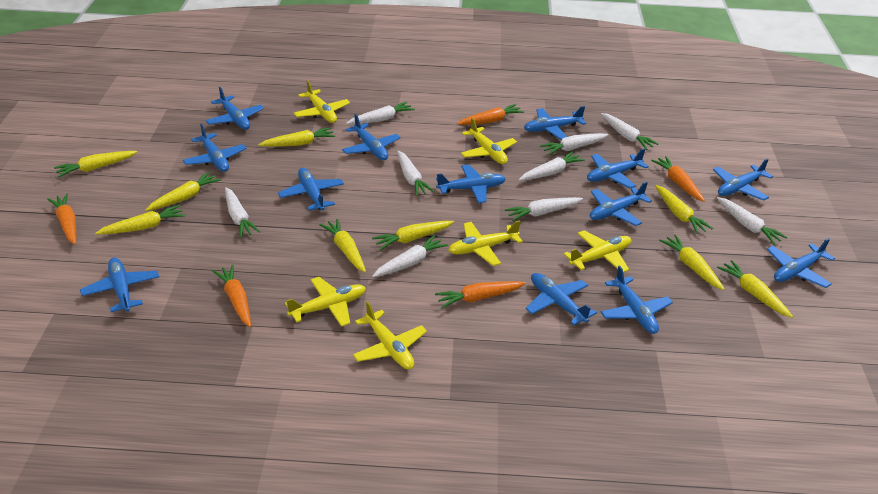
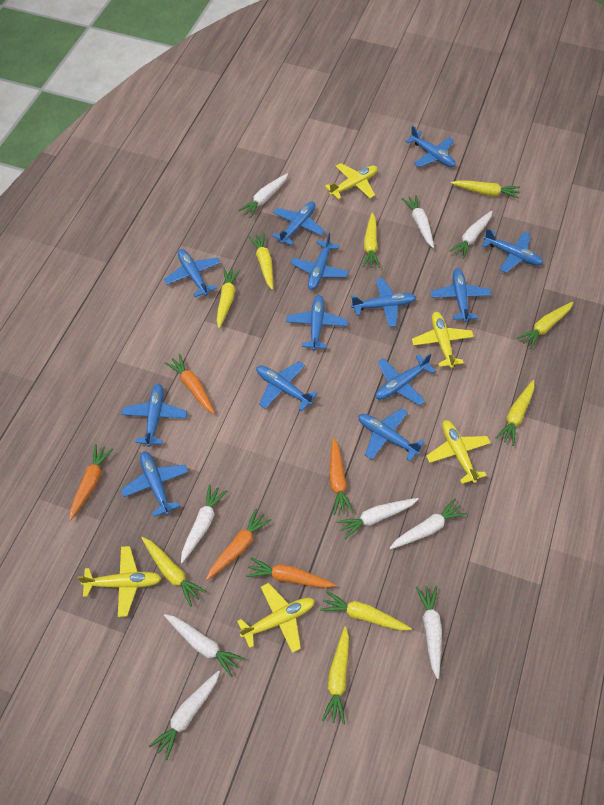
yellow plane: [285,277,366,327] [294,80,350,123] [353,301,427,370] [448,220,523,266] [461,118,517,164] [564,230,632,273] = 6 -> [77,546,162,617] [237,583,315,653] [325,163,377,200] [412,312,474,368] [426,420,491,484] = 5

